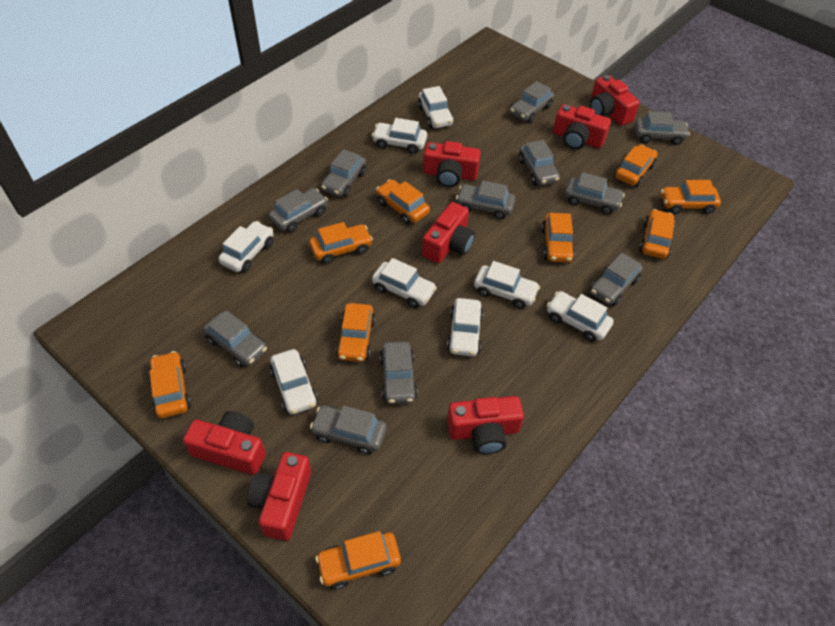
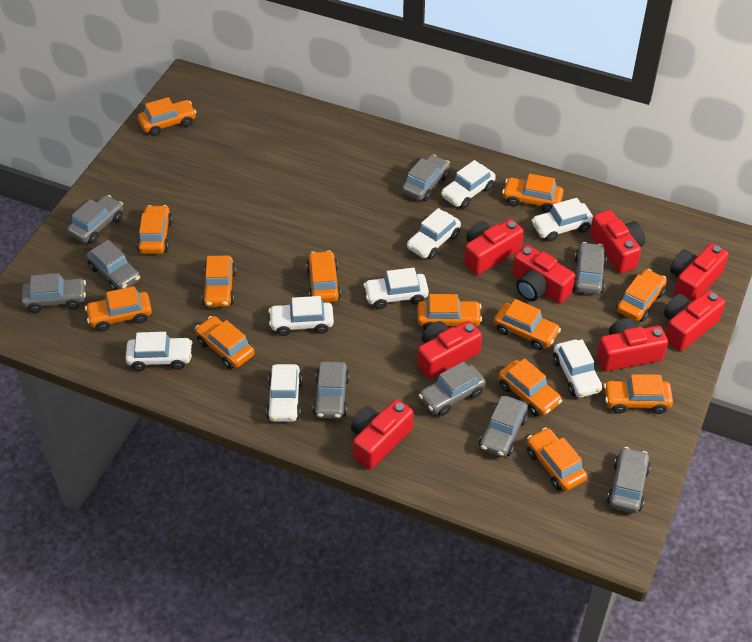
grey car: [203,310,267,367] [269,188,328,233] [310,406,387,455] [321,149,366,197] [380,341,418,404] [456,180,515,219] [510,81,554,123] [518,140,560,186] [565,172,625,215] [590,253,643,306] [634,111,690,145] = 11 -> [21,273,86,313] [67,195,123,244] [86,240,140,291] [313,361,350,419] [402,154,450,201] [419,361,486,416] [479,396,528,457] [573,242,607,294] [607,447,651,513] = 9
orange car: [148,351,191,418] [309,222,373,264] [315,531,401,590] [336,303,376,362] [376,179,430,224] [541,213,575,263] [614,144,658,187] [639,209,675,259] [661,180,721,214] = 9 -> [85,286,152,331] [137,205,173,254] [138,97,197,136] [195,316,255,369] [202,255,236,307] [306,250,341,303] [417,294,482,330] [494,299,561,350] [498,358,562,416] [502,174,564,213] [527,427,587,491] [604,374,673,414] [616,269,667,322] = 13
red camera: [183,411,266,475] [247,452,311,541] [422,202,475,264] [423,141,481,187] [447,396,524,454] [553,104,611,150] [590,75,640,126] = 7 -> [351,399,413,470] [417,321,482,379] [464,219,524,275] [512,245,575,304] [590,210,645,274] [597,318,668,372] [664,290,725,351] [670,243,729,302] = 8

